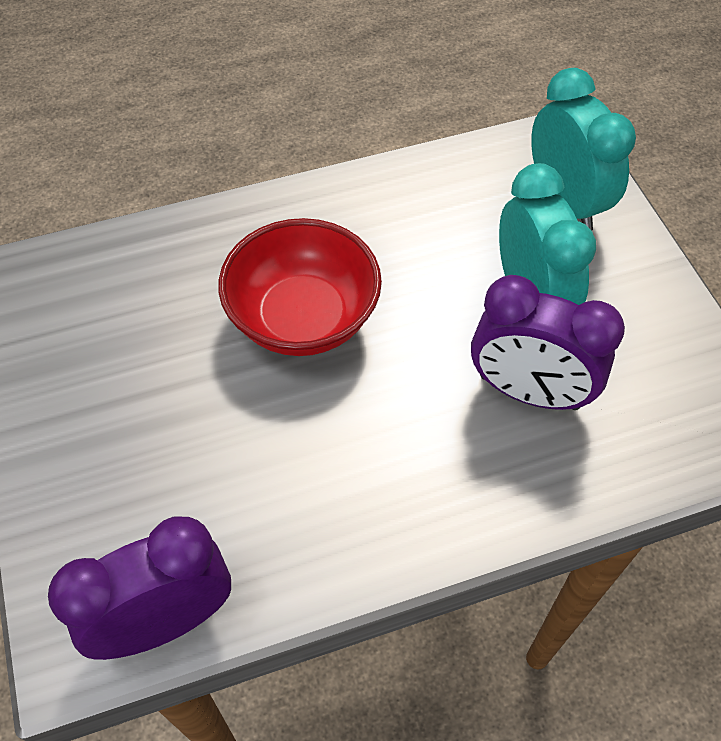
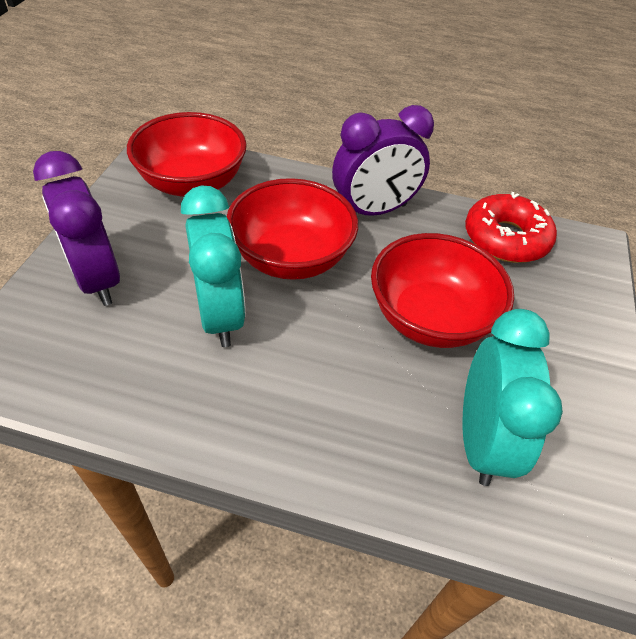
red bowl: [219,218,382,356] = 1 -> [127,112,247,197] [227,178,358,280] [371,233,514,348] = 3
red donut: none = 0 -> [465,192,557,263] = 1

